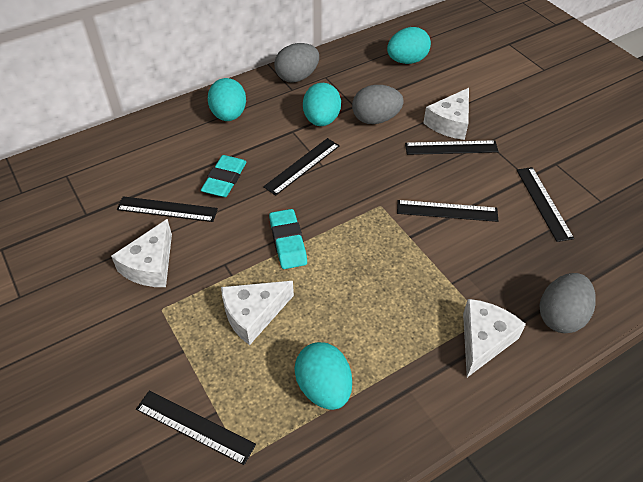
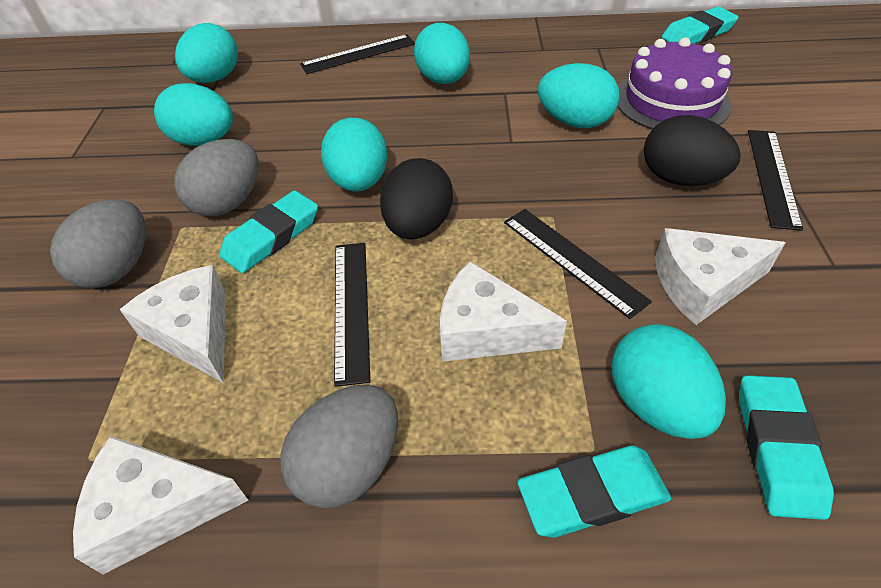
black egg: none = 0 -> [380,158,453,239] [644,115,741,186] = 2
black ruler: [117,196,218,222] [136,391,256,465] [263,138,340,196] [397,200,498,222] [405,140,499,155] [517,167,574,242] = 6 -> [300,34,415,74] [334,243,370,387] [504,209,652,319] [748,130,803,231] = 4
purple cake: none = 0 -> [618,37,732,130] = 1
turquoise egg: [208,78,246,121] [294,342,352,410] [303,83,341,126] [387,27,431,64] = 4 -> [154,83,233,146] [175,23,238,83] [321,118,388,191] [414,23,470,84] [538,63,620,128] [611,324,726,439] = 6
turquoise eraser: [201,155,247,197] [269,209,307,269] = 2 -> [219,190,318,273] [518,446,671,537] [662,6,739,44] [739,375,834,520] = 4

